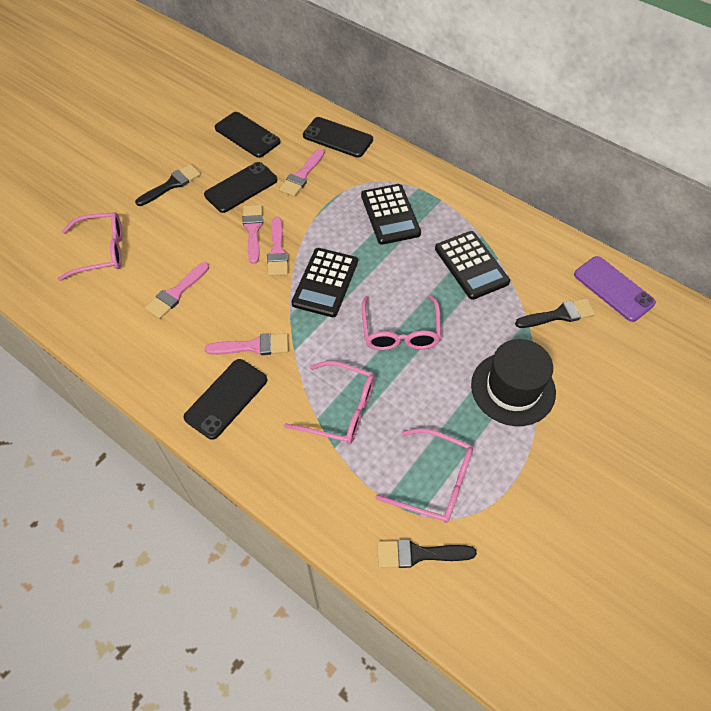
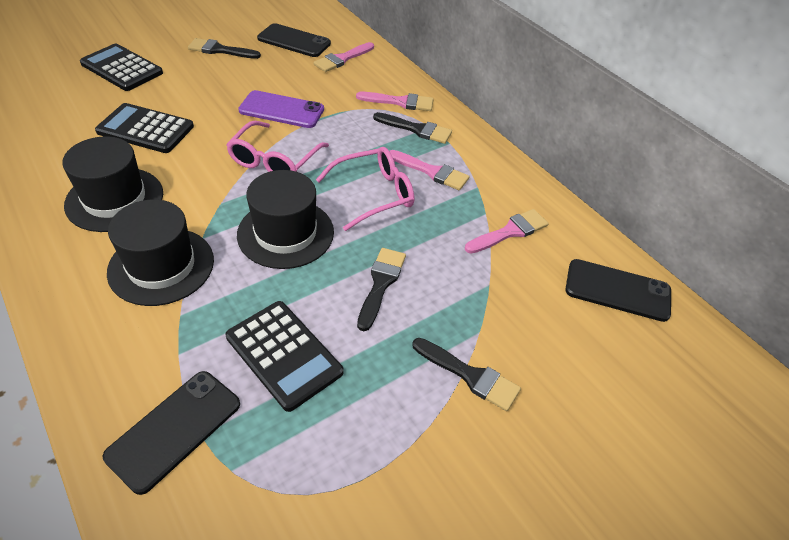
black brush: [135,164,201,206] [377,540,477,568] [515,298,595,328] = 3 -> [188,38,261,59] [357,248,406,331] [373,112,452,144] [412,338,521,411] = 4
black hat: [471,339,556,426] = 1 -> [62,136,163,232] [107,199,214,306] [237,170,334,269] = 3
black phone: [184,359,267,440] [204,162,278,213] [215,112,280,158] [303,117,373,158] = 4 -> [103,371,240,495] [257,23,331,57] [565,259,671,322] = 3
pink brush: [145,262,209,319] [205,333,288,355] [243,205,263,264] [267,217,288,276] [279,149,325,197] = 5 -> [314,42,374,72] [356,92,434,111] [390,150,470,190] [465,209,549,253] = 4
pink glasses: [58,212,122,281] [284,361,375,444] [361,295,441,350] [375,428,473,523] = 4 -> [226,121,329,172] [316,147,414,231] = 2

